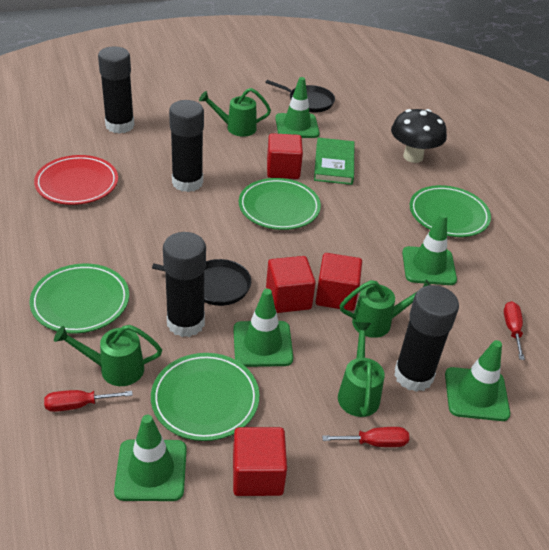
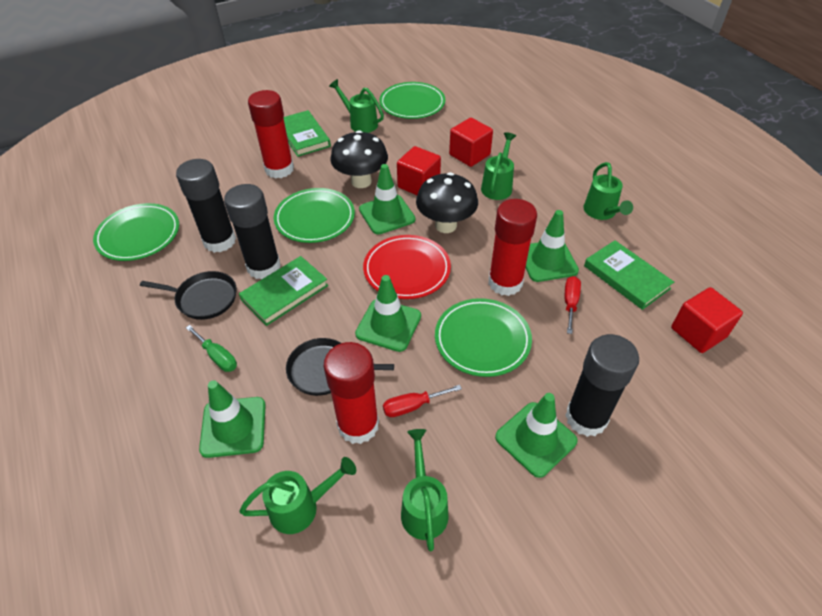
black glue stick: [98,47,135,134] [163,232,206,337] [169,100,204,192] [394,285,459,392] = 4 -> [176,159,236,253] [224,184,281,279] [565,334,639,437] = 3
black mushroom: [391,109,447,163] = 1 -> [330,130,388,188] [416,172,478,233] = 2
green book: [314,138,354,185] = 1 -> [239,256,328,326] [284,110,331,157] [584,240,674,310] = 3
green screwdriver: none = 0 -> [186,325,237,372] = 1
green watering can: [54,325,162,386] [199,88,271,137] [338,322,385,417] [340,280,430,338] = 4 -> [239,457,356,534] [329,79,384,133] [401,429,449,551] [481,132,516,200] [584,162,633,220] = 5
red cube: [233,427,287,496] [266,256,316,313] [267,133,303,179] [315,253,362,311] = 4 -> [397,146,441,195] [449,118,493,167] [671,287,743,353] = 3
red glue stick: none = 0 -> [248,90,294,179] [324,342,379,444] [488,199,537,296] = 3
red screwdriver: [44,390,133,412] [322,427,409,447] [504,301,525,360] = 3 -> [383,385,462,417] [565,276,581,334] = 2

